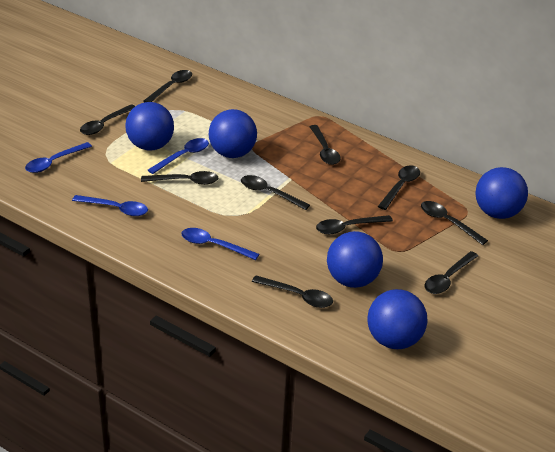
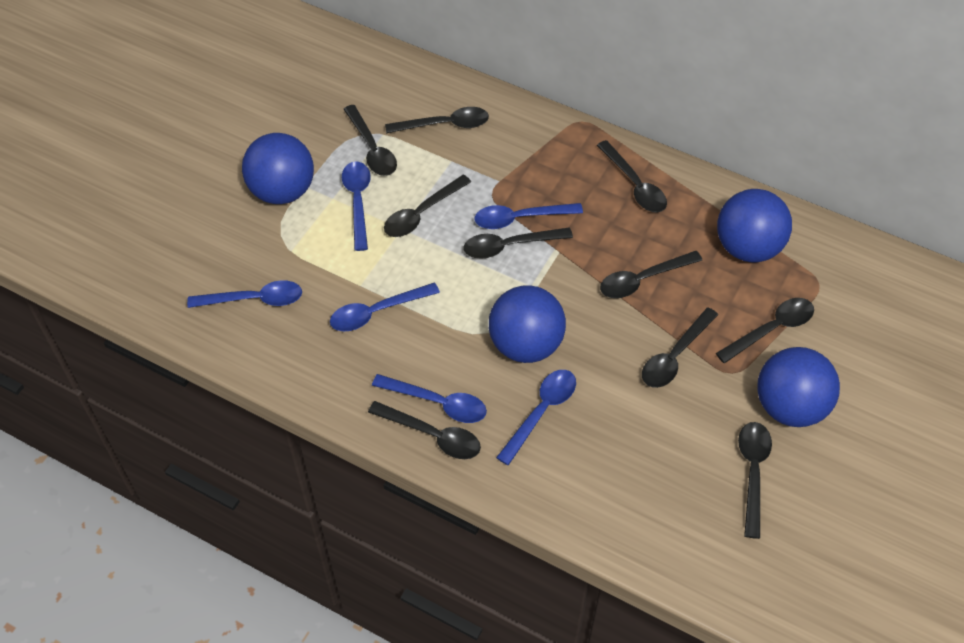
blue ball: [125,102,174,151] [209,109,257,158] [327,231,383,288] [367,289,427,349] [475,167,528,219] = 5 -> [242,133,314,204] [489,285,566,363] [717,189,792,262] [757,347,840,427] = 4
blue spoon: [25,142,92,173] [72,195,148,216] [148,138,209,174] [181,228,259,260] = 4 -> [187,280,302,308] [330,282,440,331] [342,161,371,251] [372,374,487,423] [475,203,583,229] [496,370,576,465] = 6

